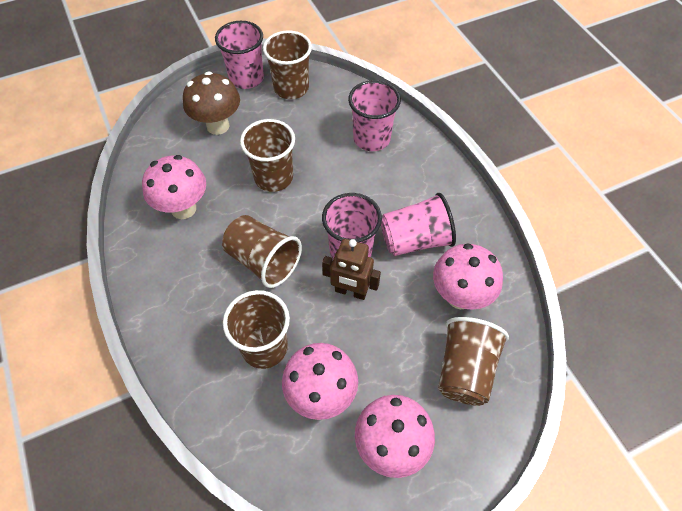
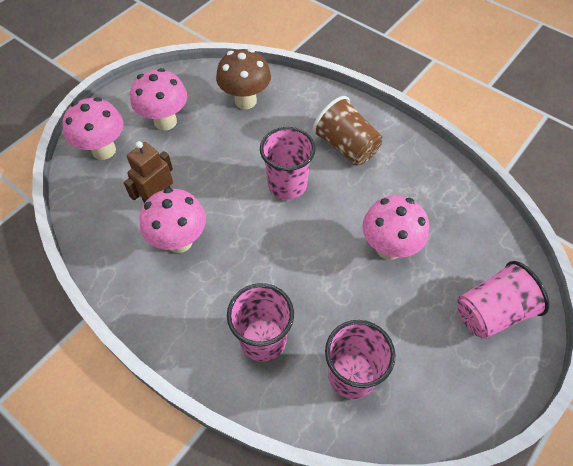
brown cup: [222,215,302,288] [223,290,290,369] [240,119,295,192] [263,30,312,99] [438,317,509,406] = 5 -> [313,96,382,166] = 1

